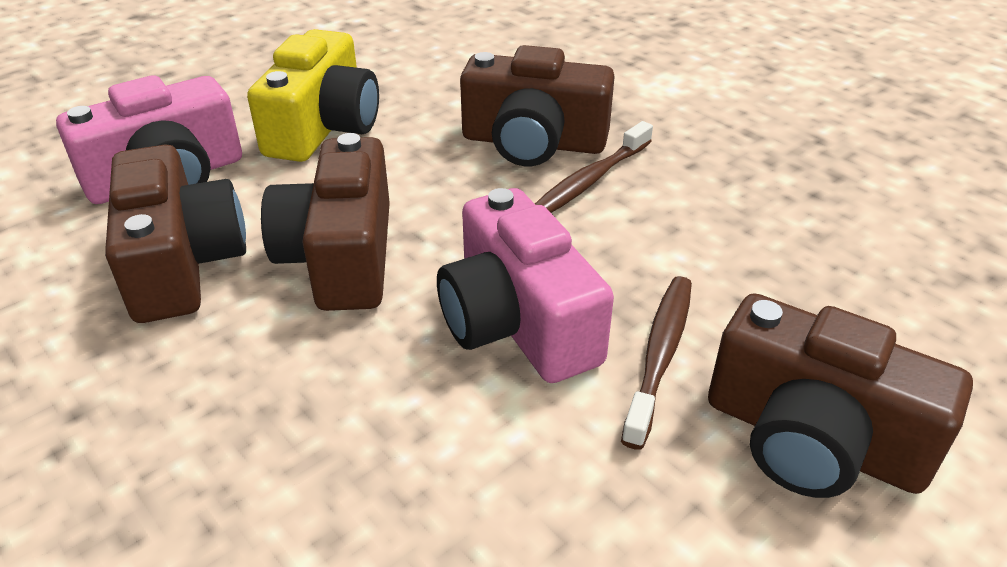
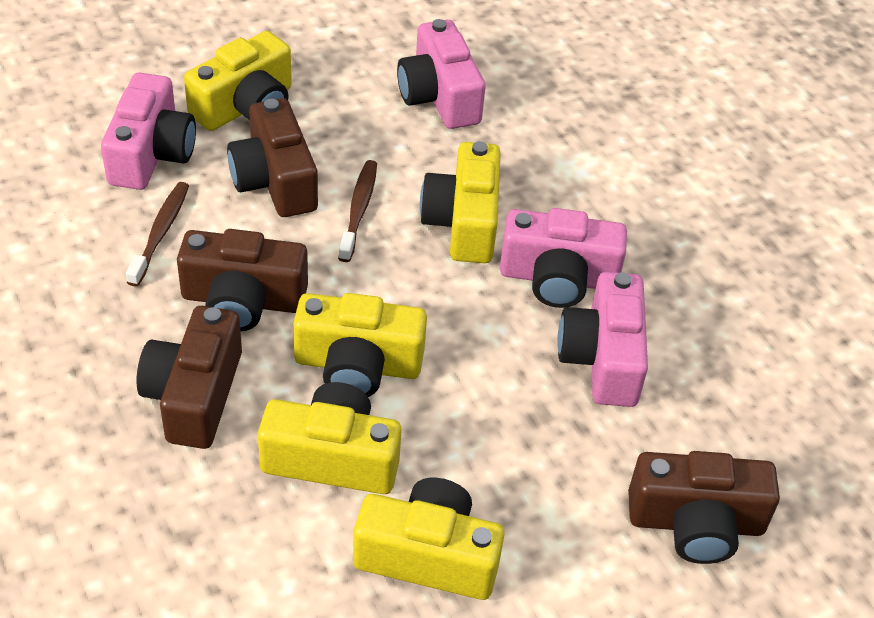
pink camera: [56,75,242,204] [437,188,614,383] = 2 -> [101,72,196,190] [397,19,486,129] [500,208,627,308] [557,272,648,407] = 4
yellow camera: [247,29,379,162] = 1 -> [184,31,292,131] [258,382,401,494] [293,293,427,397] [353,478,504,600] [420,141,501,263] = 5

